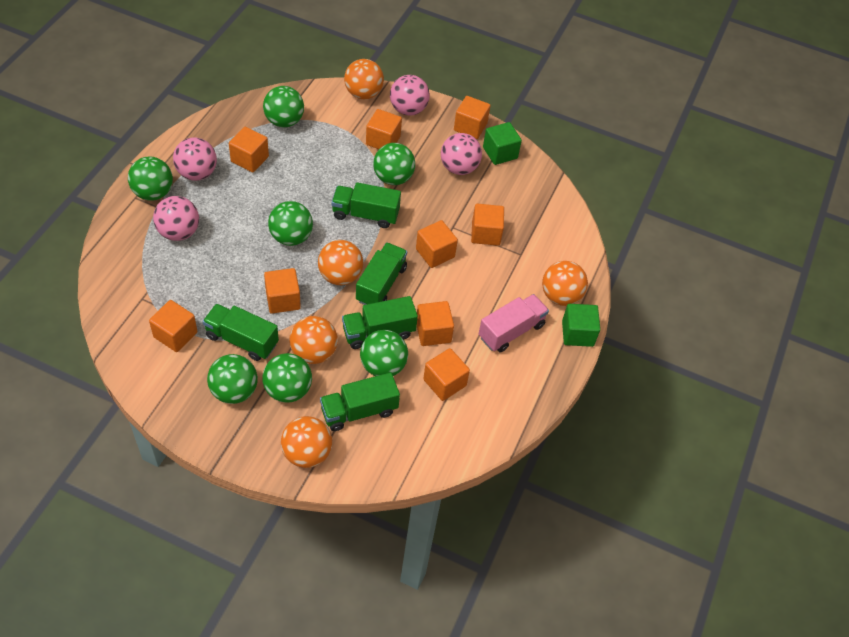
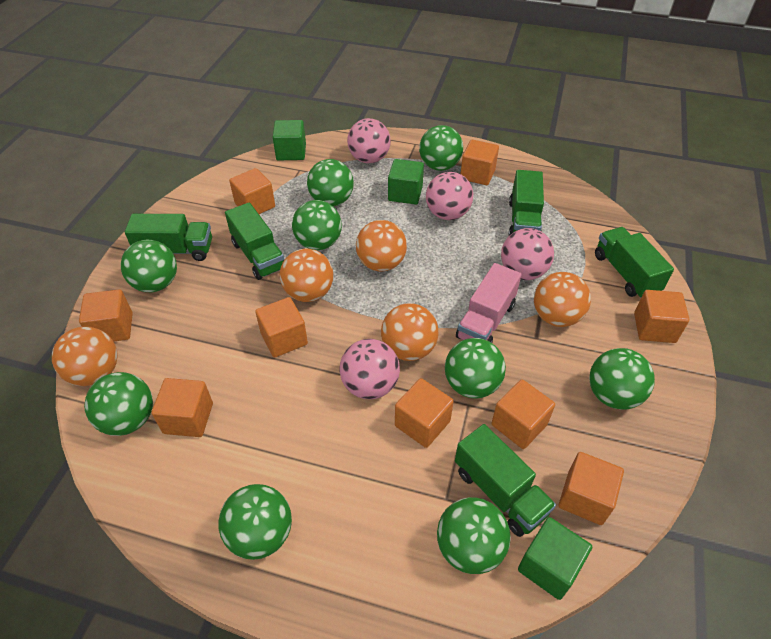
green ball: [128,157,173,201] [207,354,258,404] [262,353,312,403] [263,86,304,127] [268,201,313,246] [360,330,408,376] [373,143,415,185] = 7 -> [84,372,153,436] [121,240,177,292] [218,484,292,560] [292,200,342,250] [307,159,354,206] [419,125,463,171] [437,497,511,574] [445,338,506,399] [589,348,655,410] = 9
green cube: [483,122,522,165] [562,304,600,347] = 2 -> [273,120,306,160] [388,159,424,204] [518,517,592,600] = 3

